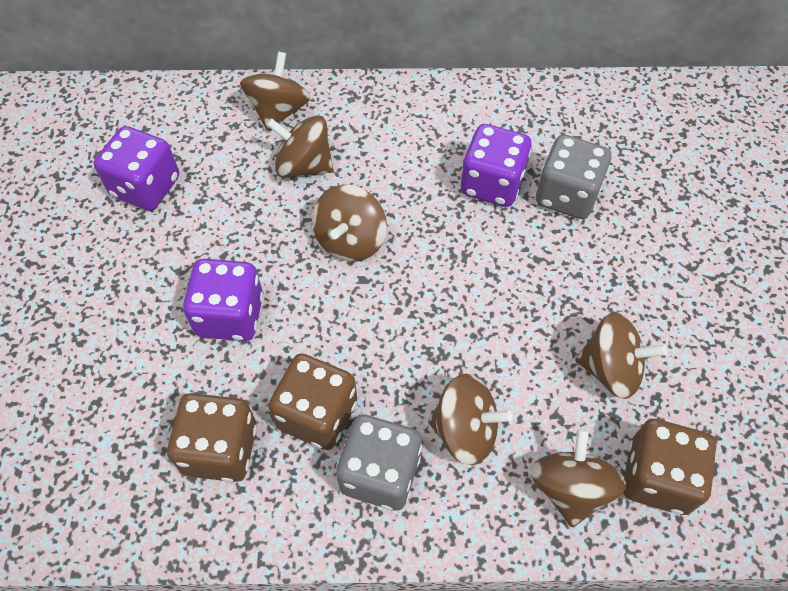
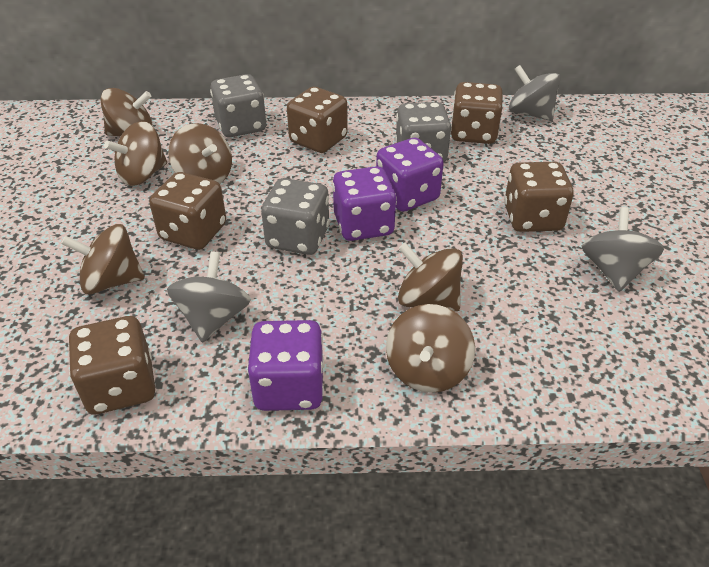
brown dice: [167,393,257,482] [268,353,357,450] [623,419,716,515] = 3 -> [68,316,155,414] [149,172,226,250] [287,87,348,153] [451,82,503,144] [504,162,574,232] = 5
grey dice: [336,414,422,511] [536,134,611,219] = 2 -> [210,74,266,137] [261,178,330,255] [395,102,451,163] = 3
grey spinning top: none = 0 -> [167,251,251,343] [509,65,561,121] [582,207,664,292] = 3

